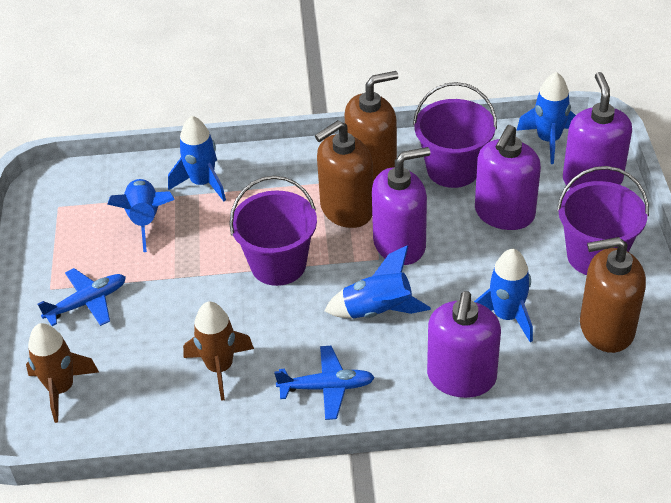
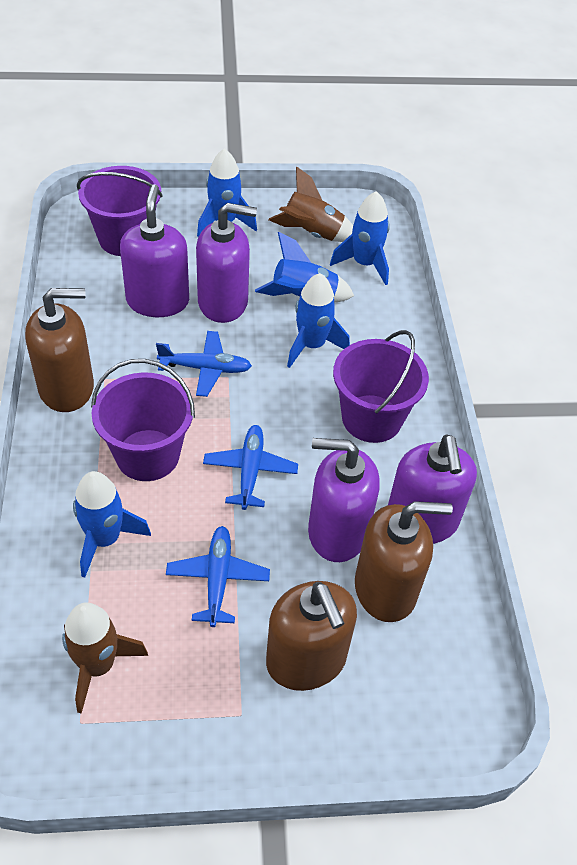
blue plane: [38,268,126,326] [274,346,375,420] = 2 -> [156,331,252,397] [166,526,270,627] [203,425,298,510] = 3

